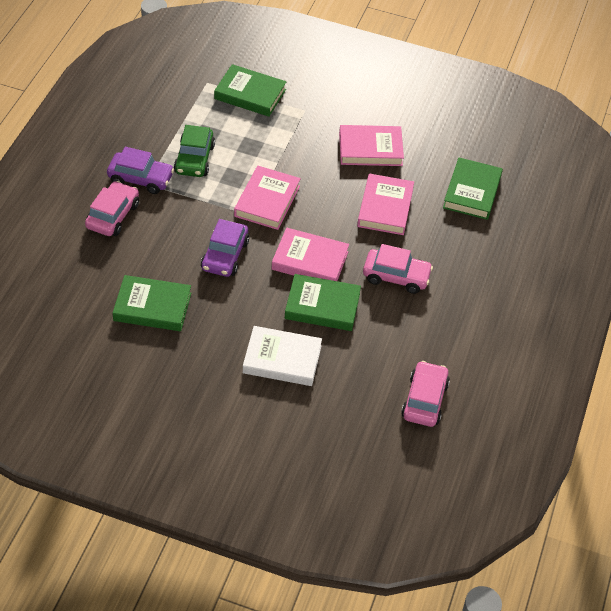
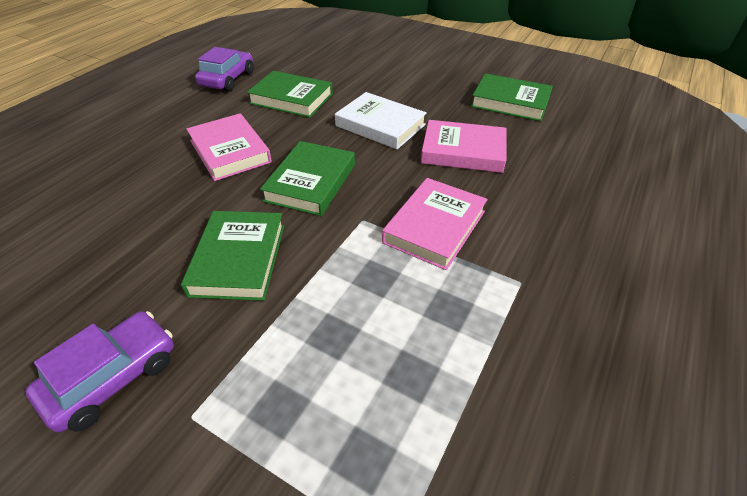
green car: [174,125,215,177] = 1 -> none = 0
pink book: [234,166,301,230] [272,228,349,281] [339,125,404,166] [357,174,414,235] = 4 -> [186,113,272,181] [382,178,488,270] [421,120,506,173] = 3
pink car: [85,181,139,236] [363,244,433,294] [401,361,450,427] = 3 -> none = 0

